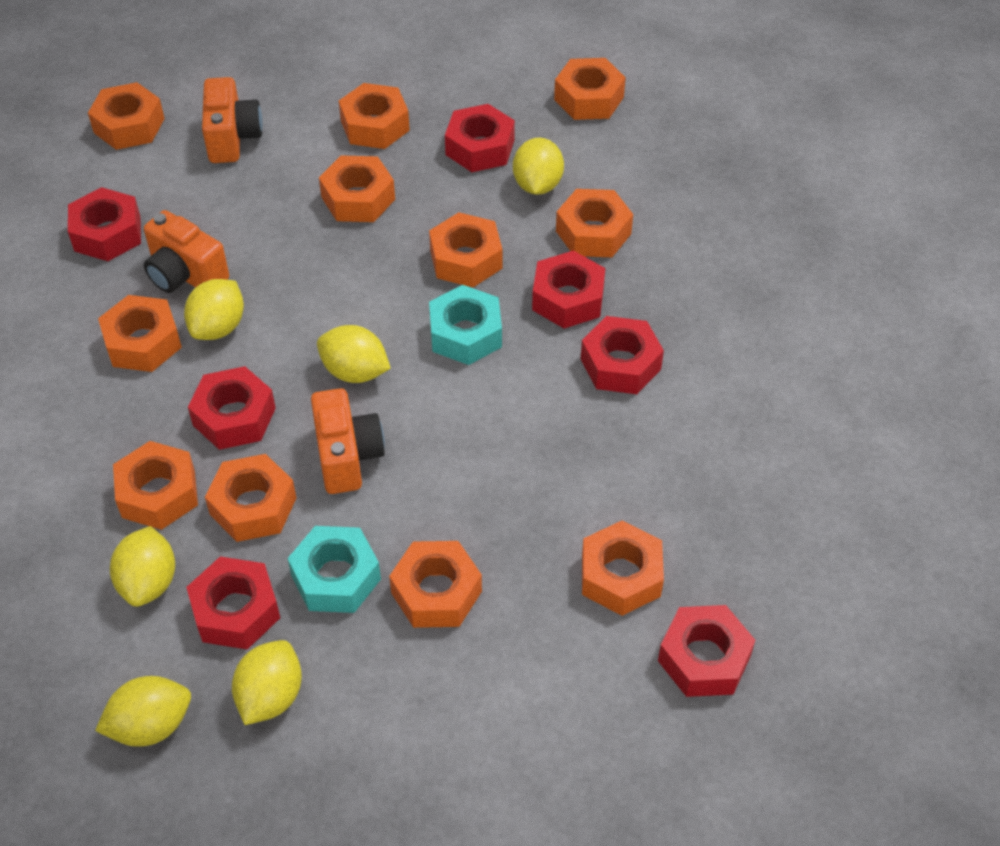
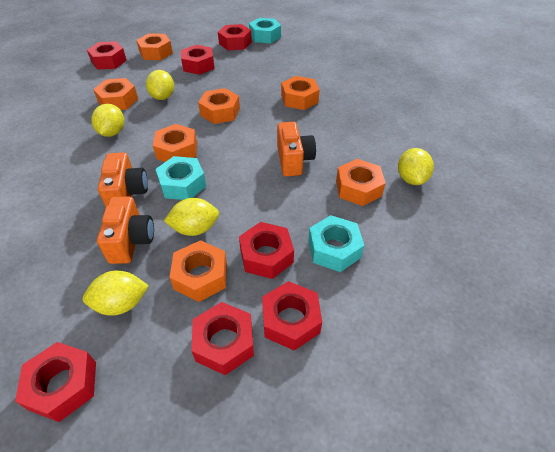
orange nut: [88,82,165,150] [98,295,182,372] [113,441,198,530] [205,454,296,542] [319,155,395,222] [339,83,410,149] [389,541,482,628] [429,212,502,287] [554,58,626,120] [556,189,633,257] [582,520,664,616] = 11 -> [93,78,138,110] [136,33,173,60] [153,124,197,162] [169,240,227,302] [198,88,240,124] [281,76,320,110] [336,159,386,206] = 7
turquoise nut: [287,526,381,613] [429,285,502,365] = 2 -> [155,156,206,200] [249,18,281,43] [308,215,364,272] = 3
yellow lemon: [95,676,191,747] [110,526,175,607] [184,279,244,340] [232,640,302,725] [317,325,391,383] [513,138,564,195] = 6 -> [83,271,149,316] [91,104,124,137] [146,70,174,100] [164,198,219,236] [398,148,434,185] = 5

